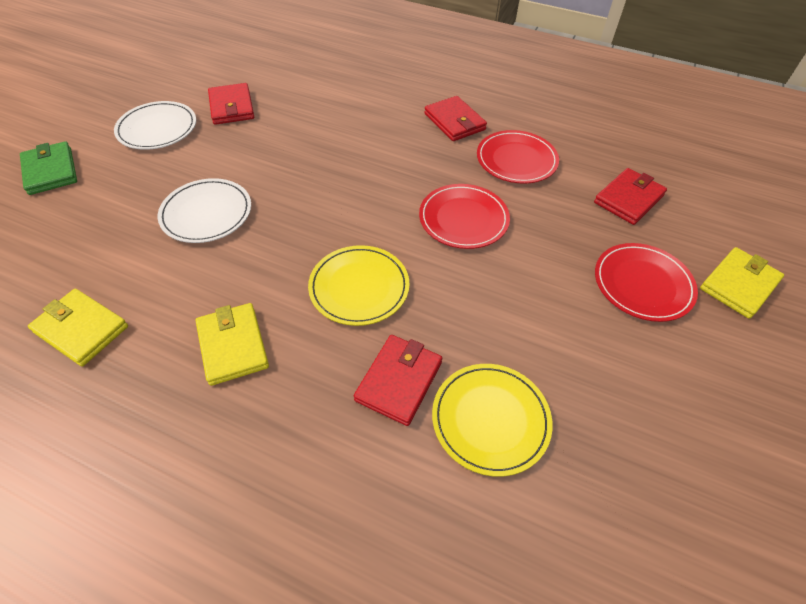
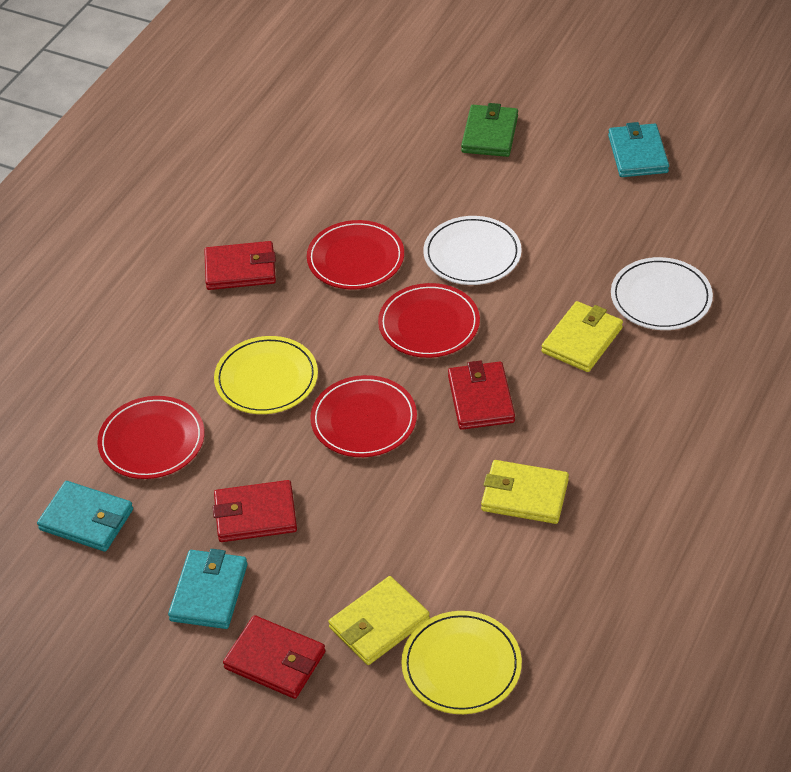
red plate: [419,184,510,249] [477,130,559,184] [595,243,698,322] = 3 -> [97,396,205,479] [307,220,404,289] [310,375,417,457] [378,283,480,358] = 4
turquoise wallet: none = 0 -> [37,481,133,552] [168,549,247,629] [608,122,669,177] = 3

